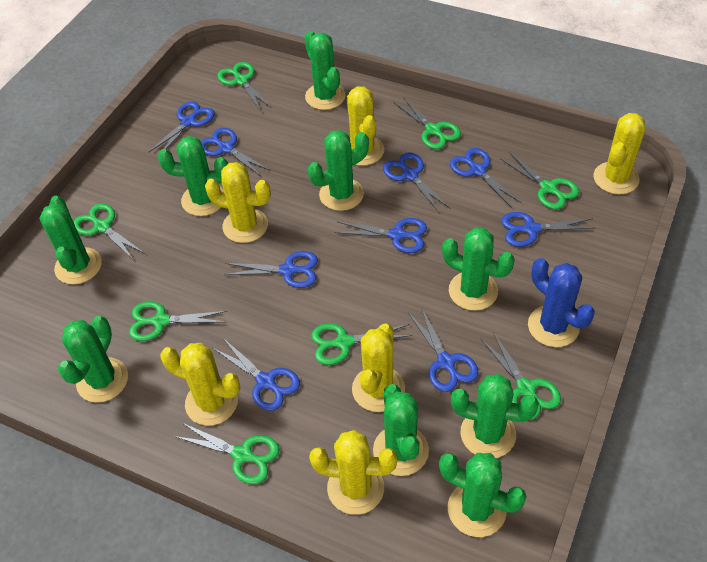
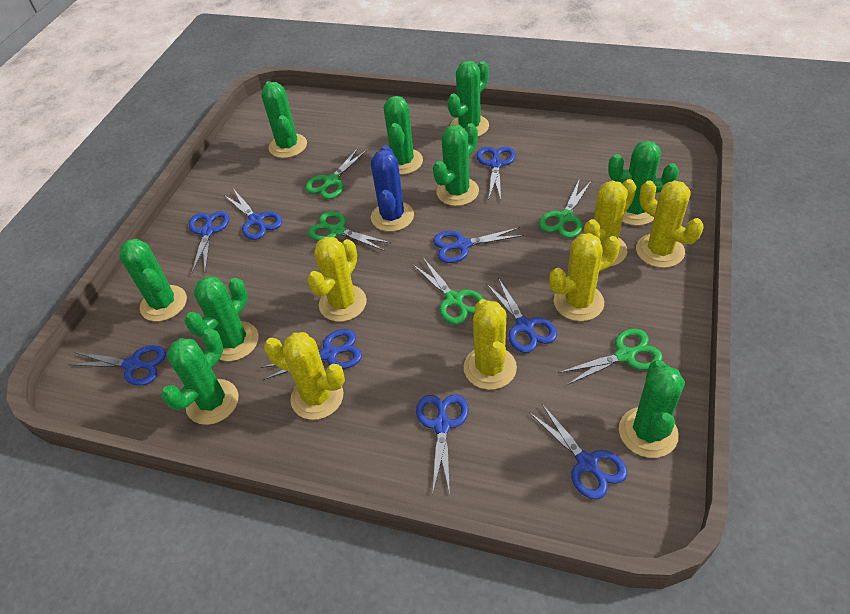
green scissors: [74,203,145,260] [129,301,227,341] [174,422,280,484] [218,62,271,111] [311,323,413,365] [394,97,461,149] [480,332,561,420] [500,152,579,209] = 8 -> [305,148,367,199] [308,211,392,251] [412,258,484,324] [539,179,591,238] [558,329,663,386] = 5

